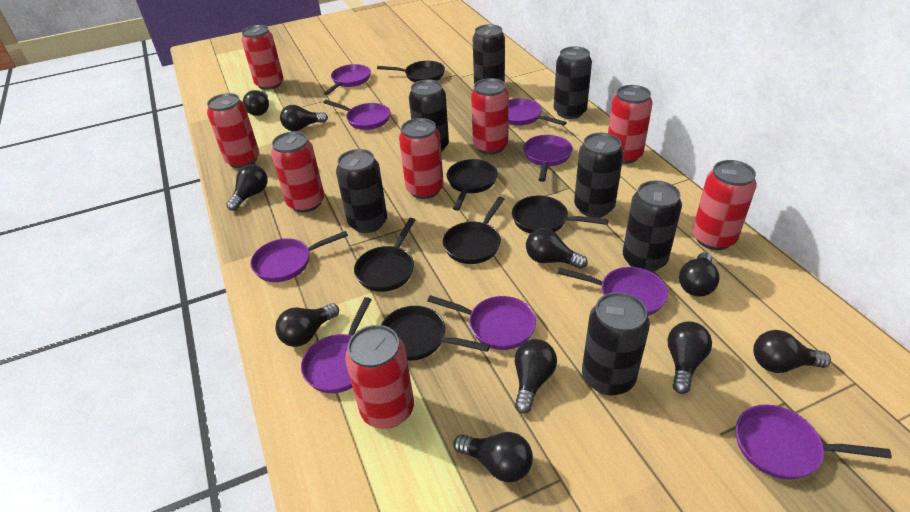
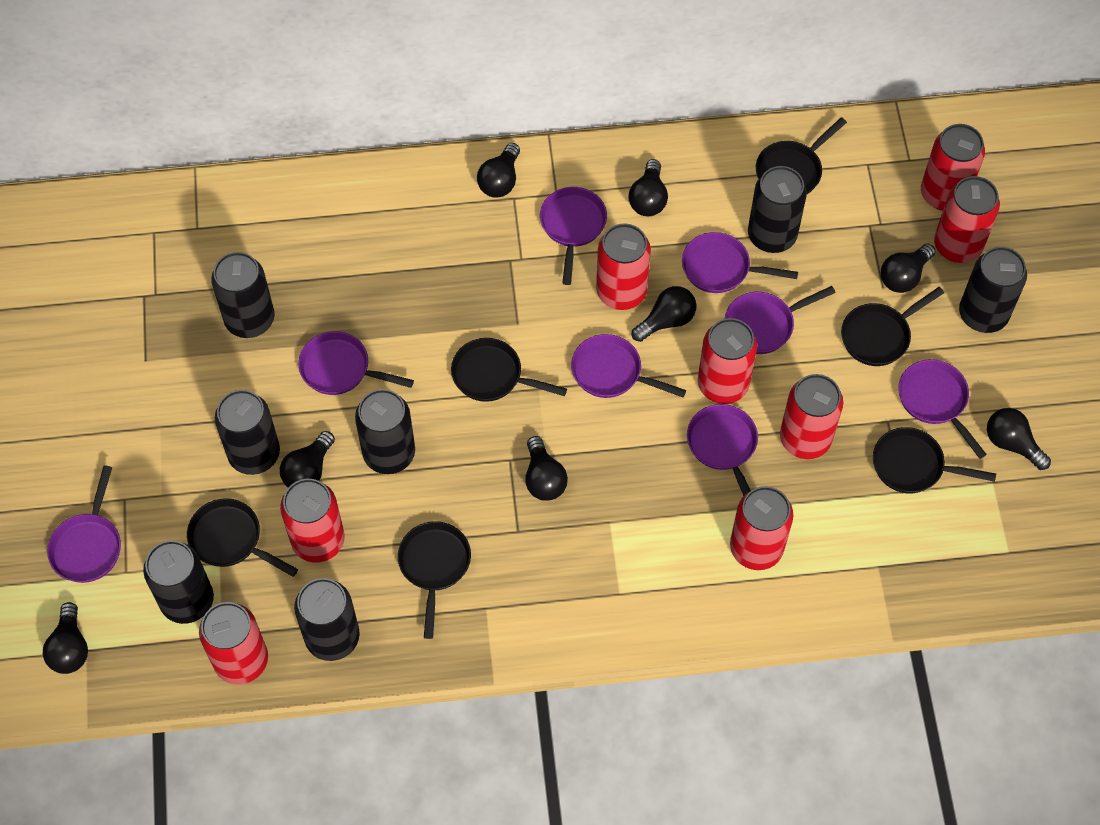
black light bulb: [226,164,268,211] [243,90,269,116] [275,303,339,347] [280,105,328,131] [453,432,533,482] [515,339,557,414] [526,228,587,269] [668,321,712,394] [679,252,720,297] [753,330,831,373] = 10 -> [43,602,88,674] [280,431,335,488] [477,143,520,198] [525,436,568,501] [628,159,668,216] [632,286,696,342] [881,244,936,293] [987,408,1051,470] = 8
purple pan: [250,231,348,282] [301,297,372,393] [323,100,390,130] [324,64,371,95] [427,295,536,350] [509,98,567,126] [523,135,573,182] [557,267,668,316] [736,404,892,480] = 9 -> [47,465,121,583] [298,331,414,395] [540,187,607,285] [571,334,686,398] [682,232,798,293] [687,404,758,496] [725,286,836,354] [898,359,987,459] = 8

